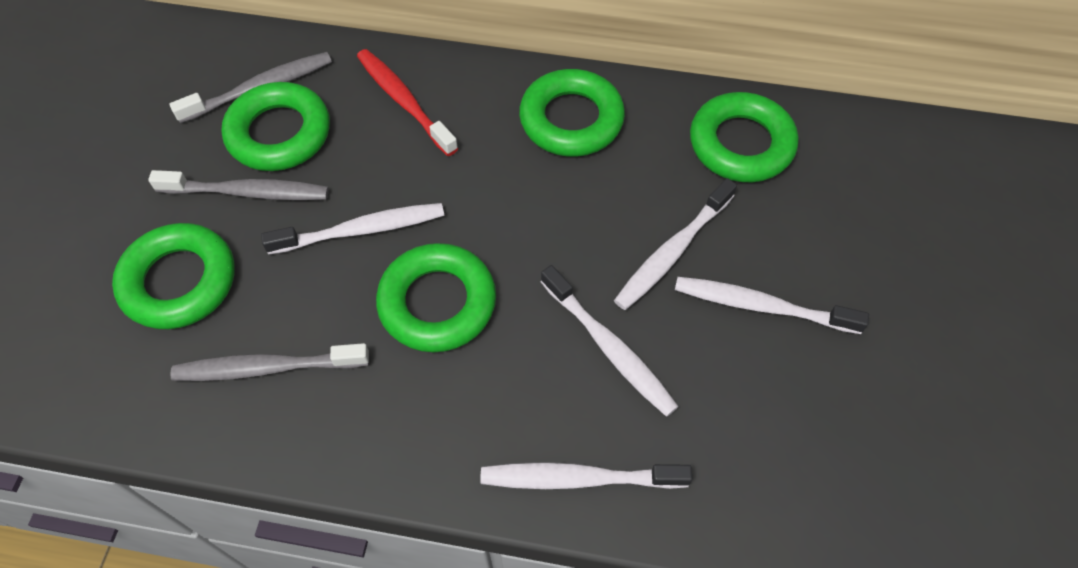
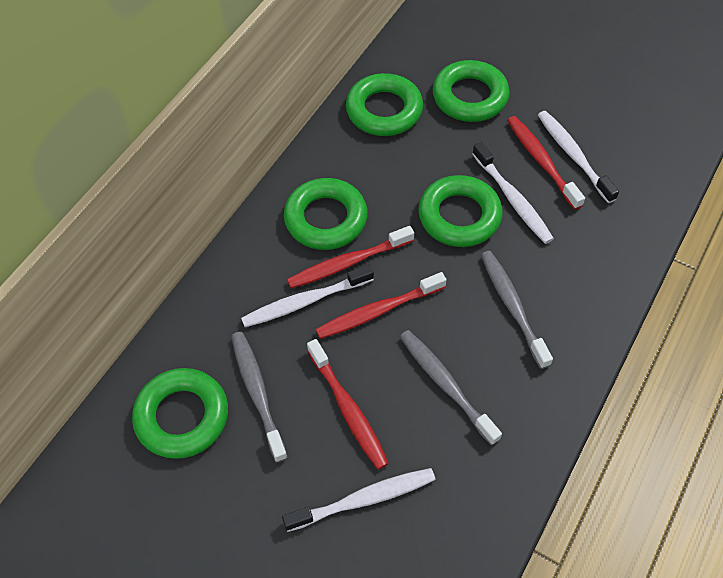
red toothbrush: [357,49,458,156] = 1 -> [287,226,414,288] [307,339,389,470] [315,272,446,339] [507,116,585,210] = 4
white toothbrush: [261,203,444,254] [481,462,692,489] [541,265,679,417] [614,178,737,310] [675,277,869,334] = 5 -> [241,265,374,327] [282,468,435,532] [472,142,554,244] [538,111,619,203] = 4

